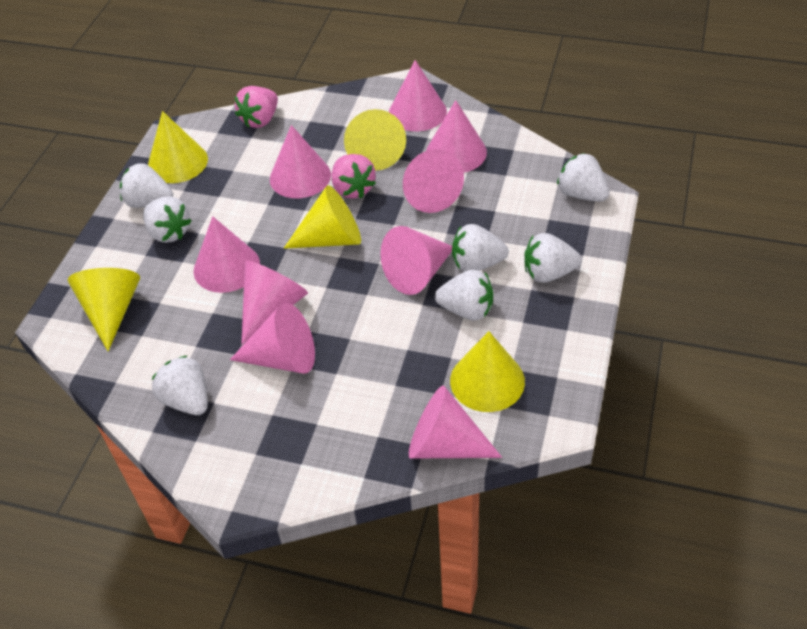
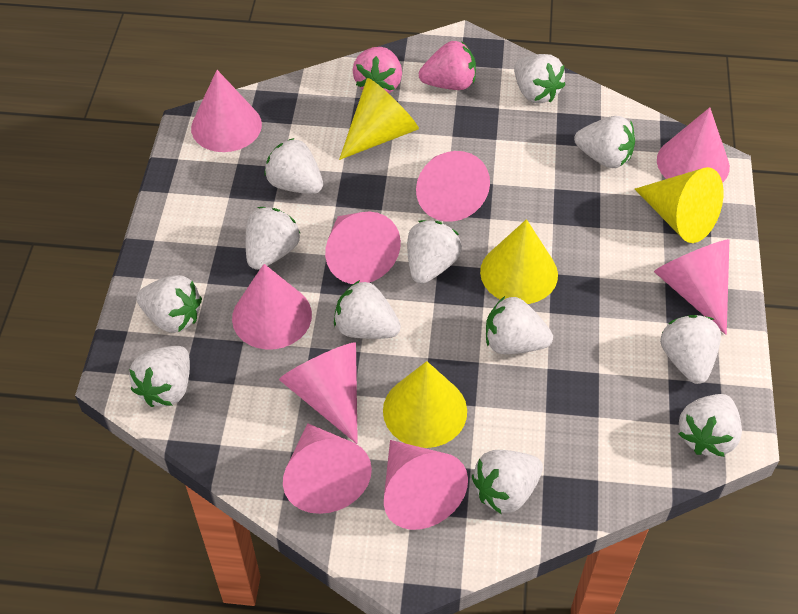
white strawberry: [120,163,173,208] [143,196,191,243] [151,355,208,415] [435,269,493,320] [452,224,509,272] [525,233,582,283] [557,153,610,202] = 7 -> [129,346,190,407] [136,275,202,333] [245,207,301,270] [264,138,323,194] [334,280,401,339] [407,220,462,284] [472,450,543,515] [486,296,553,354] [514,54,565,103] [574,116,635,168] [660,315,721,384] [678,394,742,457] = 12
yellow cone: [68,268,140,351] [148,111,208,183] [284,185,361,249] [344,109,406,171] [450,331,525,412] = 5 -> [339,78,419,160] [383,361,467,448] [480,219,558,304] [635,167,723,243] = 4

